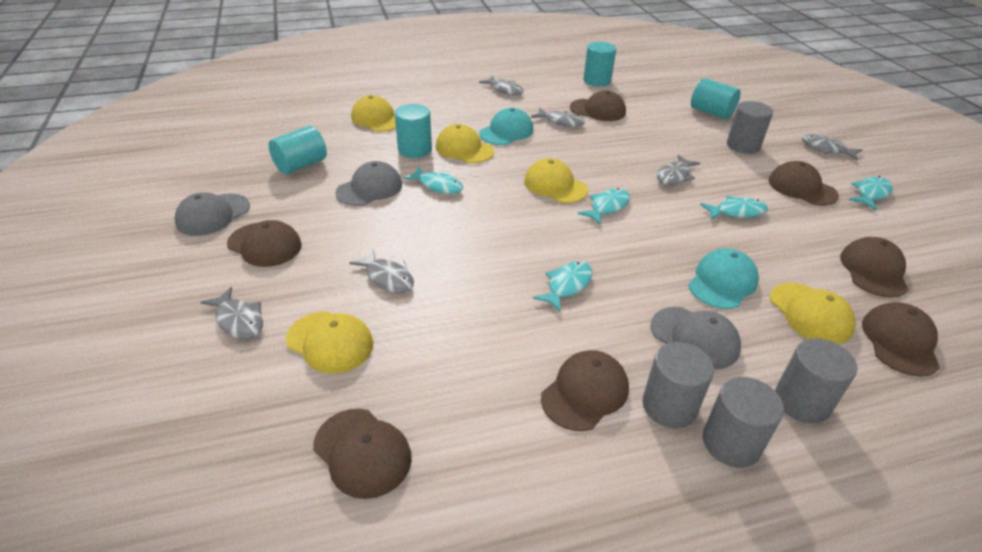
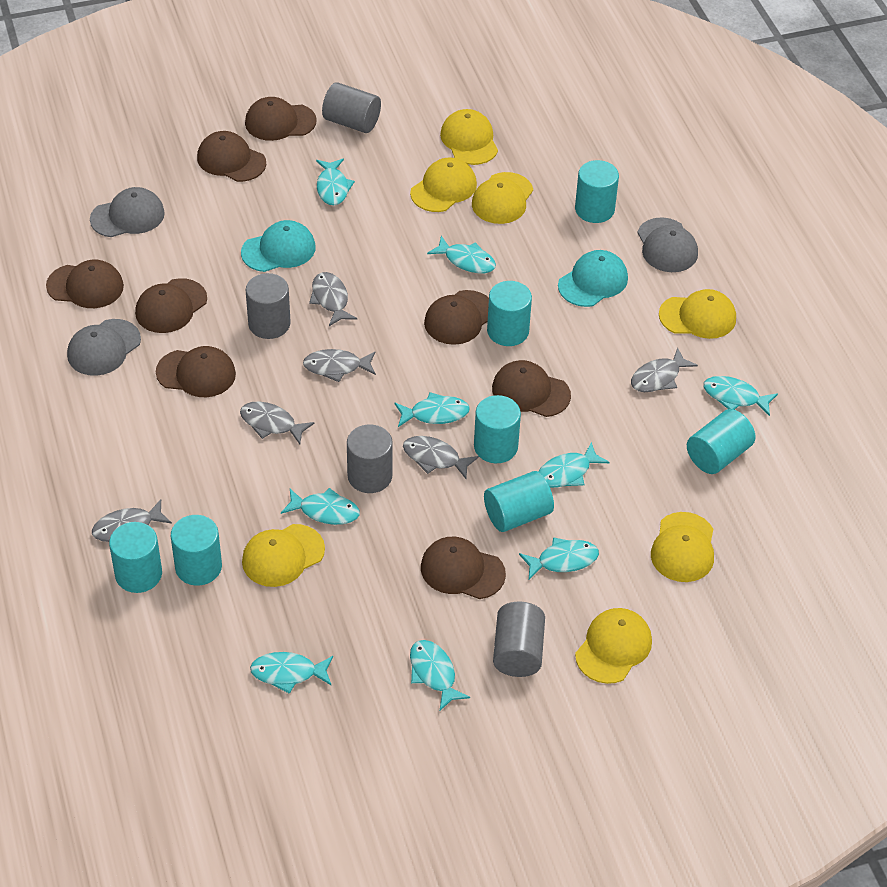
brown cap: [227,220,302,267] [313,409,412,499] [541,350,629,431] [570,91,626,121] [768,161,839,206] [840,237,909,298] [862,302,940,377] = 7 -> [46,260,124,308] [135,278,207,333] [156,346,236,397] [197,131,266,182] [245,97,317,141] [421,537,506,599] [424,290,489,345] [492,360,571,417] = 8
turquoise cylinder: [268,126,327,174] [395,104,432,158] [583,42,616,86] [691,78,741,119] = 4 -> [109,522,162,593] [171,515,222,586] [474,395,521,463] [484,471,554,532] [487,281,532,346] [575,160,619,223] [687,409,756,474] = 7
turquoise fish: [403,167,463,194] [533,261,593,312] [578,188,630,224] [700,196,768,220] [849,176,893,210] = 5 -> [250,652,333,694] [281,488,360,525] [316,159,355,205] [394,392,470,427] [410,640,470,710] [427,236,496,273] [519,537,599,579] [538,442,609,488] [703,376,778,416] = 9
yellow cap: [286,312,374,374] [351,95,396,132] [436,124,494,163] [524,158,588,203] [770,283,856,344] = 5 -> [242,524,325,587] [410,157,477,212] [440,109,498,165] [472,172,533,224] [575,608,652,684] [651,512,714,582] [659,289,736,339] = 7

